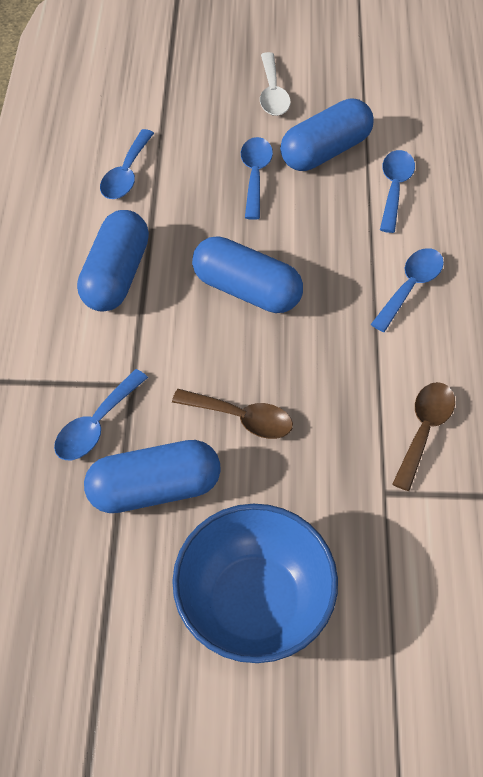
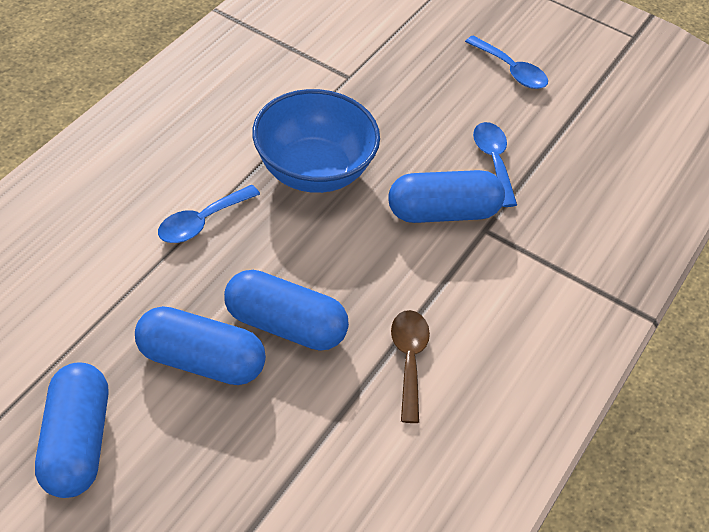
blue spoon: [54,369,148,460] [100,129,154,199] [241,137,273,220] [371,248,444,332] [380,150,415,233] = 5 -> [158,185,260,243] [465,35,548,89] [473,122,517,207] = 3
brown spoon: [172,389,293,439] [393,382,455,491] = 2 -> [391,310,430,423] = 1
white spoon: [260,52,291,116] = 1 -> none = 0

